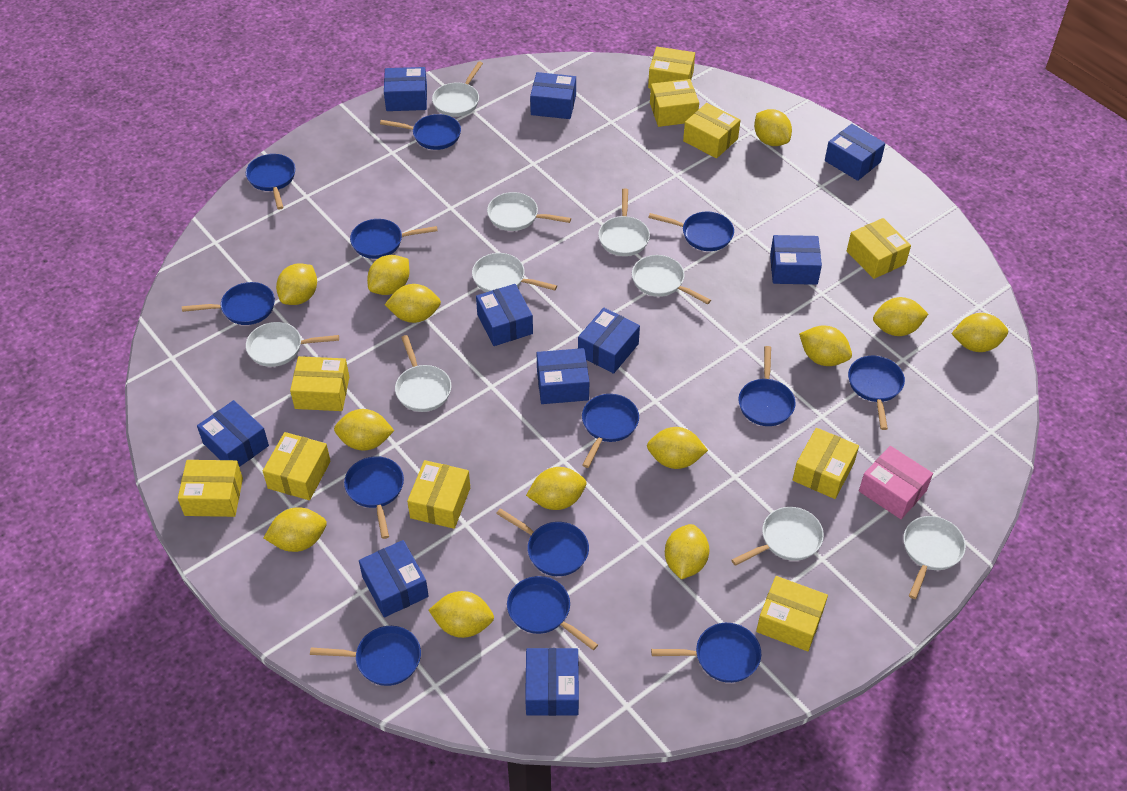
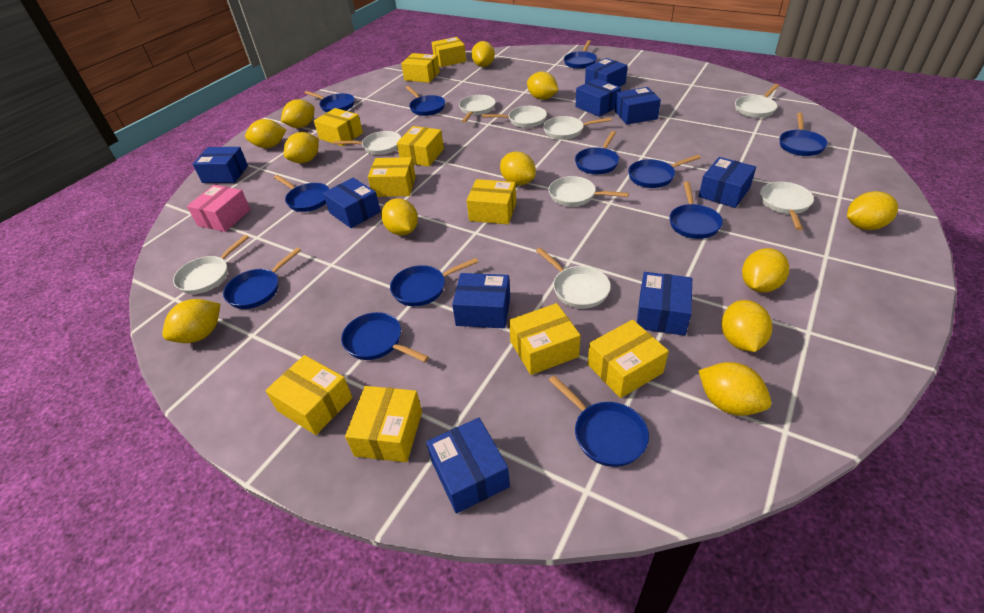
blue box: [197,400,269,467] [359,540,429,617] [384,67,427,111] [476,284,533,346] [525,648,579,716] [530,72,576,119] [537,348,589,404] [578,308,640,374] [770,235,822,285] [825,124,885,181] = 10 -> [193,147,248,183] [323,178,381,228] [426,418,510,514] [452,273,510,329] [576,79,621,117] [585,58,628,87] [615,87,661,125] [637,272,692,336] [699,157,756,208] = 9
blue pan: [182,282,275,325] [246,154,295,210] [310,626,421,686] [344,456,404,539] [350,219,438,259] [380,114,461,150] [496,508,589,576] [507,576,598,650] [582,394,639,468] [648,212,734,251] [651,623,761,683] [738,346,796,426] [848,356,905,430] = 13 -> [223,248,301,309] [274,175,329,212] [304,91,355,112] [341,312,429,362] [390,258,478,306] [406,86,445,116] [549,376,649,467] [564,40,597,69] [575,131,619,174] [628,155,701,188] [669,182,723,239] [780,113,828,156] = 12
yellow lemon: [264,507,327,552] [276,263,317,305] [334,409,394,451] [367,255,409,295] [384,284,441,323] [429,591,494,638] [526,467,586,510] [647,427,708,469] [665,524,709,579] [754,109,792,146] [799,326,852,366] [873,297,928,336] [951,313,1008,352] = 13 -> [162,299,220,343] [245,119,286,148] [281,99,314,128] [284,132,319,163] [381,198,418,235] [471,41,495,67] [500,152,536,185] [527,71,558,100] [698,362,771,416] [721,300,772,352] [742,248,789,292] [847,191,898,230] = 12

